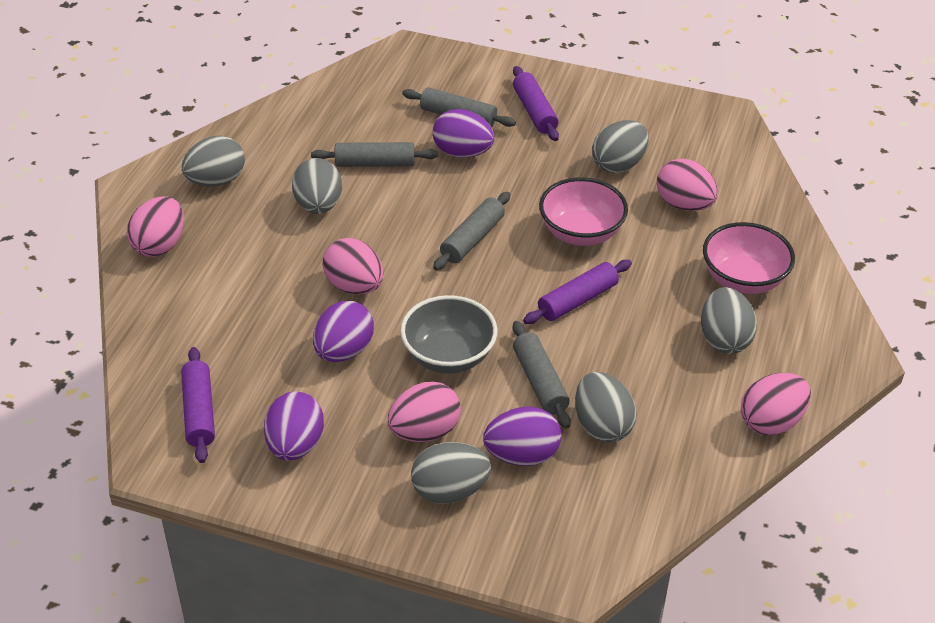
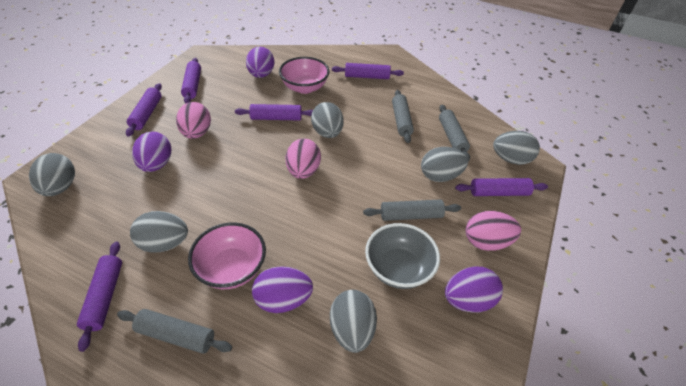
pink egg: [127,197,184,257] [322,238,383,295] [387,382,461,442] [657,159,718,211] [741,373,811,435] = 5 -> [176,102,211,139] [286,139,321,179] [466,211,521,251] = 3
purple rolling pin: [181,347,215,463] [513,66,559,141] [523,260,632,324] = 3 -> [77,242,122,352] [126,83,162,137] [181,58,201,103] [235,104,313,120] [332,63,404,79] [455,178,548,196] = 6

